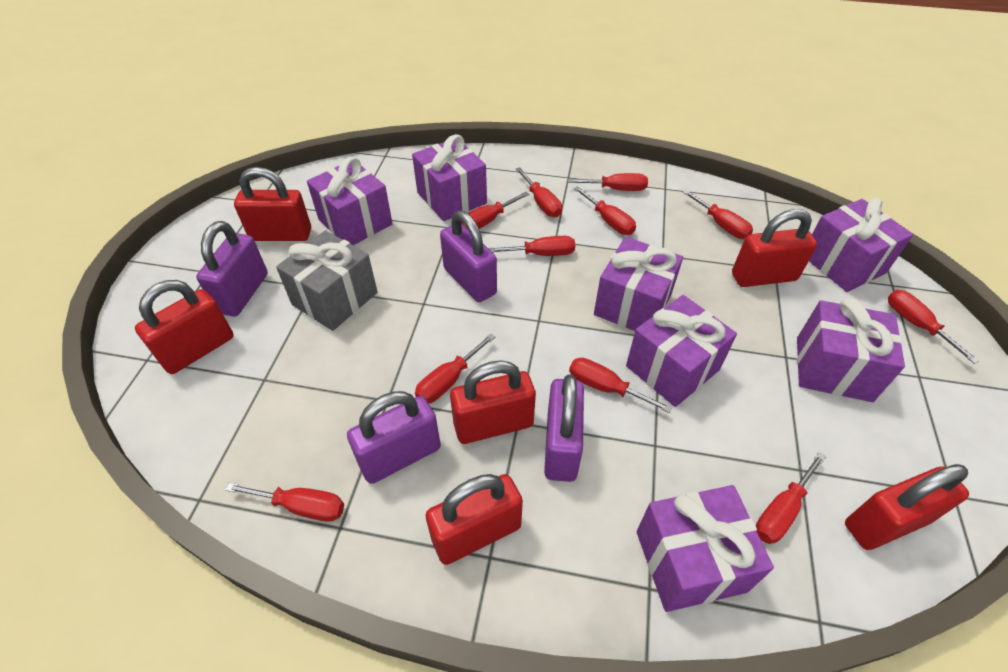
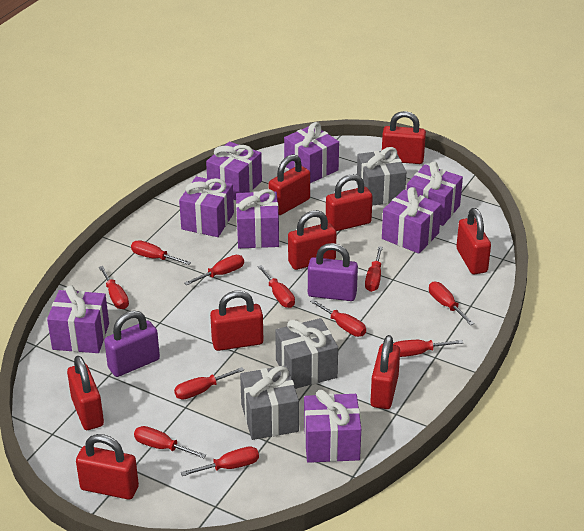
grey gift: [276,230,378,331] = 1 -> [240,365,299,440] [275,318,338,389] [357,147,406,206] = 3
purple gift: [307,157,393,245] [412,134,487,221] [594,237,683,331] [626,295,737,407] [636,485,774,612] [797,298,905,402] [809,198,913,292] = 7 -> [47,285,109,353] [179,176,234,237] [206,142,262,200] [236,189,279,248] [284,122,339,183] [304,390,361,463] [382,187,442,254] [407,162,463,226] = 8
purple padlock: [196,221,268,317] [347,391,441,484] [440,211,497,302] [544,374,584,482] = 4 -> [104,311,160,377] [308,243,358,301] = 2
red padlock: [135,280,234,374] [234,167,311,241] [426,474,523,565] [450,360,536,444] [732,209,817,287] [845,464,969,550] = 6 -> [67,356,104,430] [76,434,139,500] [210,291,263,351] [269,154,310,215] [288,210,336,270] [326,174,373,231] [370,335,400,409] [382,111,426,164] [456,208,491,274] = 9

